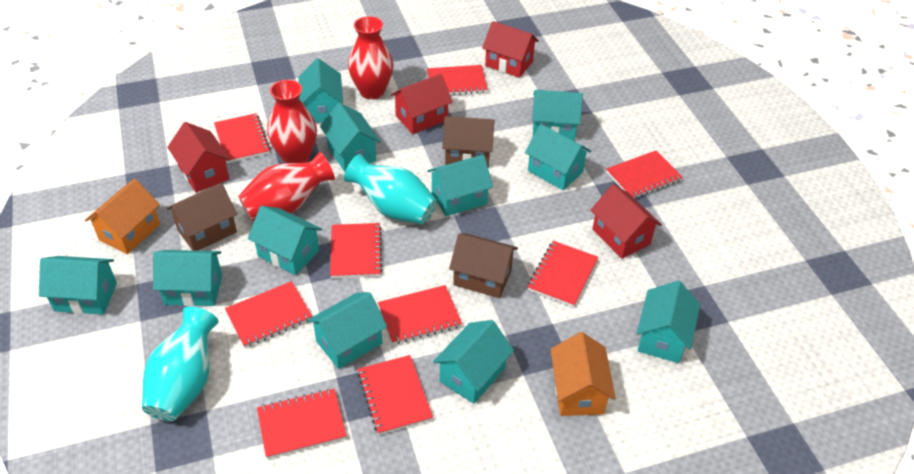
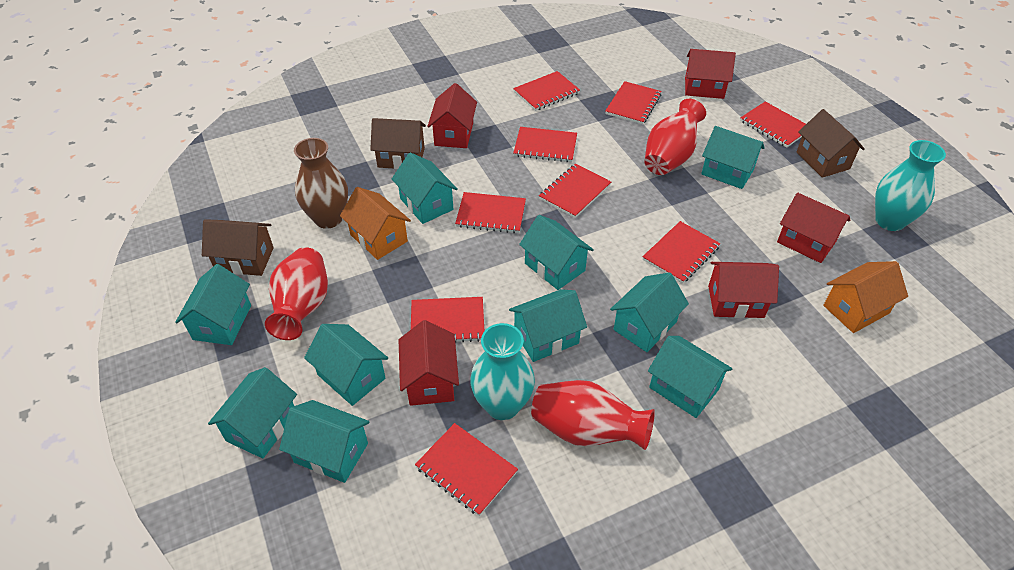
brown vase: none = 0 -> [294,138,348,229] = 1
red house: [167,122,231,193] [391,74,453,134] [482,21,539,78] [590,184,662,259] = 4 -> [398,320,459,406] [427,83,477,148] [685,49,736,99] [708,262,779,318] [777,193,850,263] = 5
turquoise house: [39,256,117,315] [153,250,222,306] [248,206,322,275] [298,58,343,123] [307,292,387,369] [320,103,381,172] [427,155,493,216] [433,320,514,404] [525,124,591,190] [532,90,583,141] [637,281,700,363] = 11 -> [175,264,251,345] [208,367,297,459] [279,400,370,483] [304,324,388,406] [392,152,458,224] [509,289,587,362] [519,215,594,290] [610,272,689,352] [648,336,732,418] [701,126,765,189] = 10

